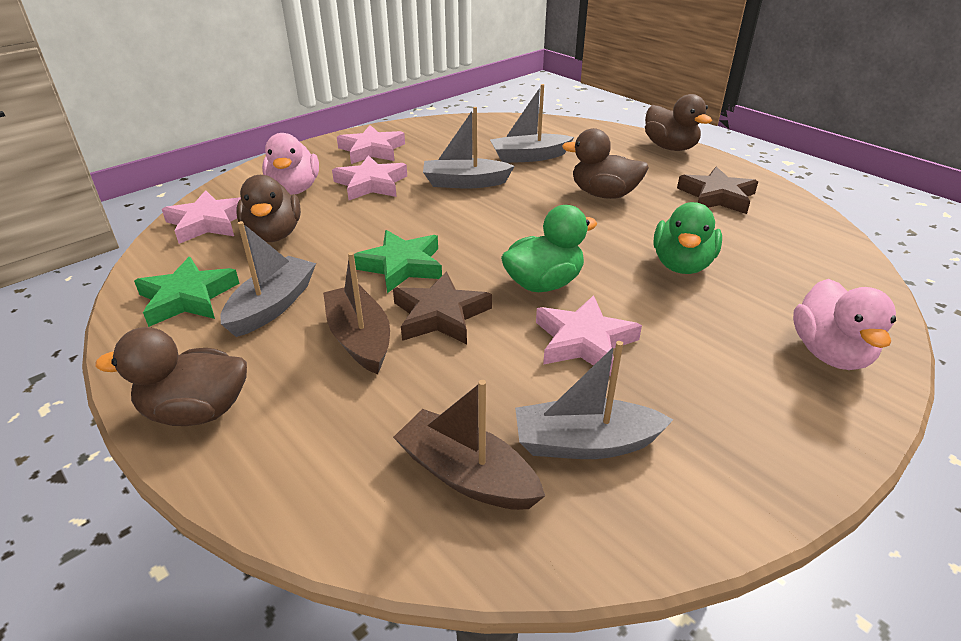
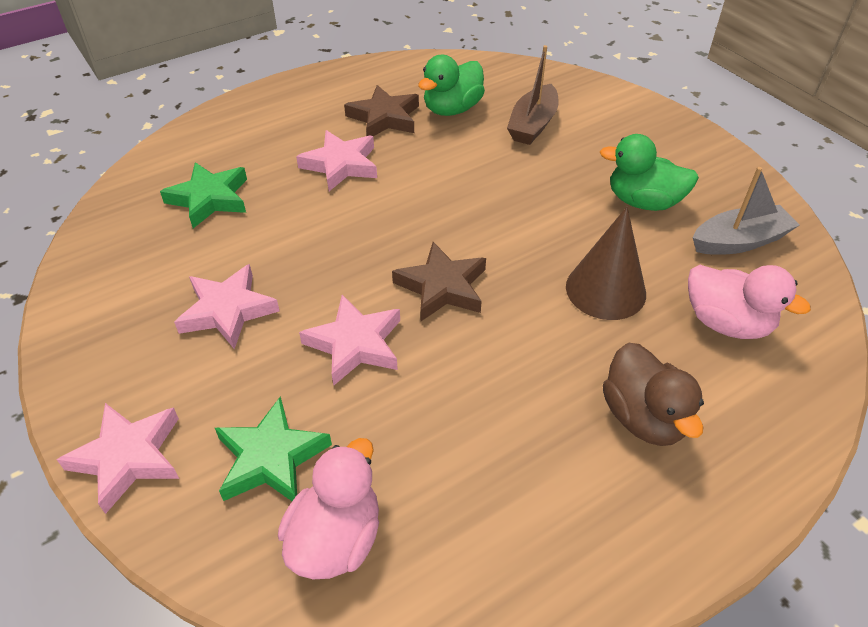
brown boat: [323,252,390,374] [393,380,545,510] = 2 -> [507,45,559,145] = 1
brown cone: none = 0 -> [566,207,646,320] = 1
brown duck: [95,327,247,426] [236,175,301,242] [562,128,649,199] [645,94,712,151] = 4 -> [603,343,704,446] = 1
grey boat: [220,221,316,337] [423,107,515,189] [490,84,574,163] [515,341,674,459] = 4 -> [693,167,799,255] = 1

